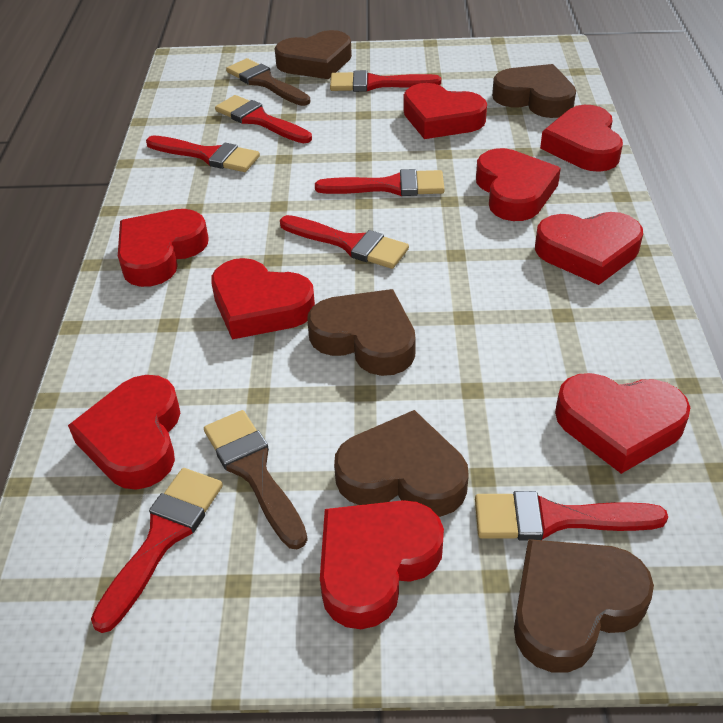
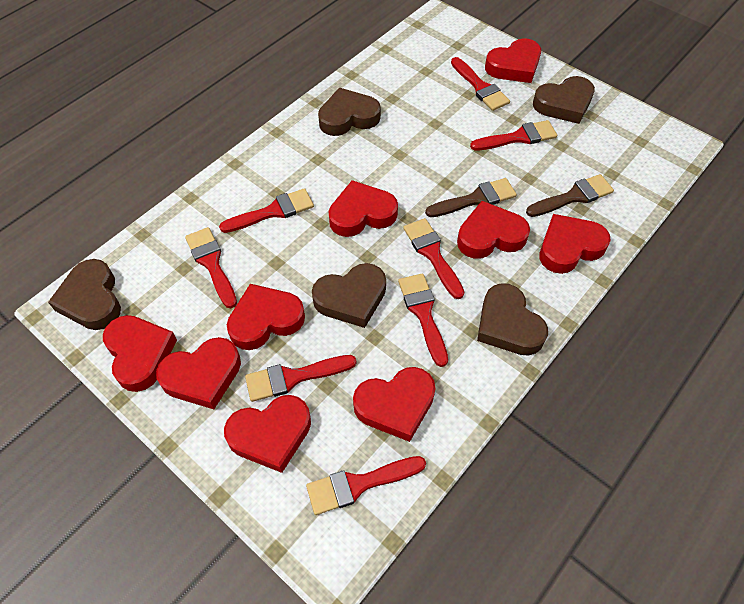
red brush: [91,468,223,633] [146,136,260,172] [215,95,312,143] [280,215,409,269] [315,169,445,196] [330,70,441,92] [475,491,668,540] = 7 -> [185,227,237,308] [219,188,314,233] [245,355,356,402] [306,456,426,515] [398,273,448,367] [403,218,464,299] [451,57,510,111] [470,120,557,151] = 8

